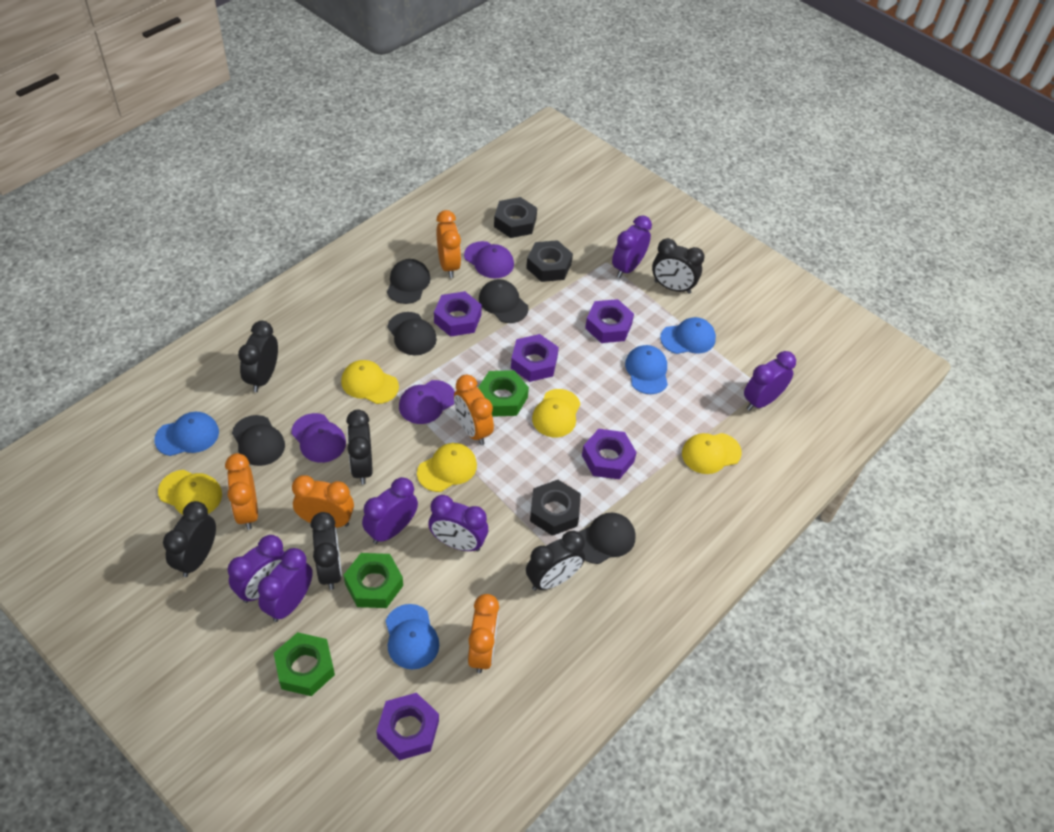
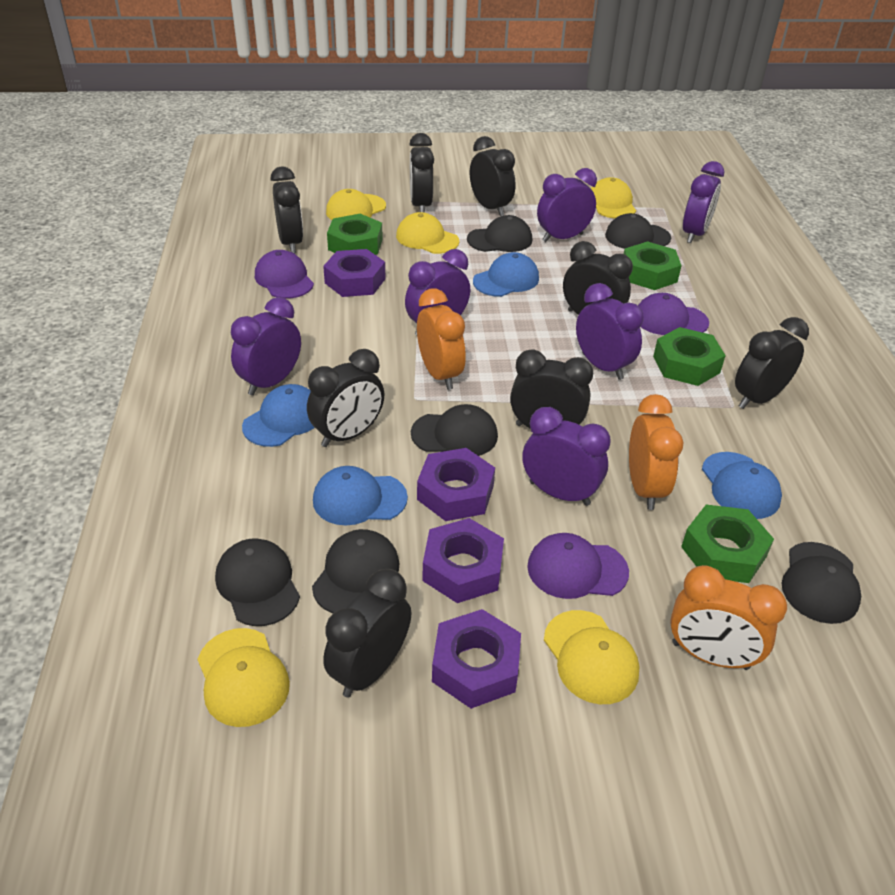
black cap: [232,415,285,466] [387,259,431,304] [388,312,437,355] [479,279,529,323] [579,512,636,564] = 5 -> [215,538,300,626] [312,529,399,613] [411,404,498,456] [467,215,532,252] [605,213,671,249] [782,542,861,624] = 6
black clock: [163,501,216,577] [238,321,278,392] [311,512,342,590] [346,410,373,485] [526,531,585,591] [652,238,705,294] = 6 -> [271,166,303,253] [307,349,384,447] [323,569,412,698] [409,133,434,213] [470,136,516,216] [510,349,593,429] [563,241,633,315] [735,317,809,409] = 8
black nut: [494,197,537,238] [526,240,573,282] [530,480,581,536] = 3 -> none = 0
green nut: [274,632,335,696] [344,553,403,608] [478,370,529,417] = 3 -> [327,214,383,255] [624,241,682,290] [653,327,726,386] [681,505,774,583] = 4
orange clock: [225,453,258,530] [292,475,354,528] [437,210,461,278] [454,375,494,445] [468,594,499,673] = 5 -> [417,288,466,390] [629,394,684,510] [670,565,787,670] = 3
purple nut: [376,693,439,760] [434,291,482,337] [511,334,559,382] [582,429,637,479] [585,299,634,343] = 5 -> [323,249,386,297] [417,448,495,521] [422,518,504,603] [432,609,521,709] = 4

